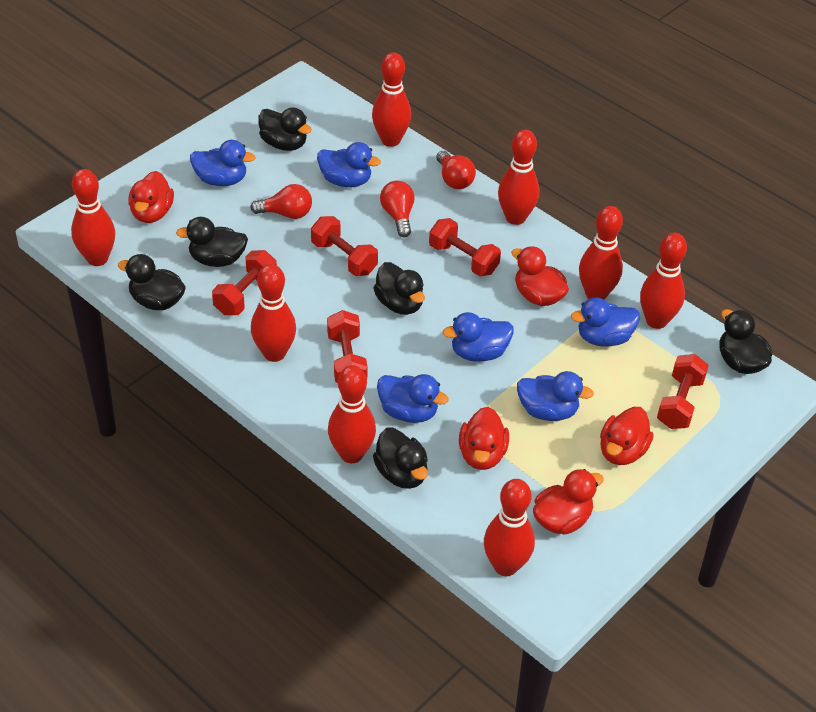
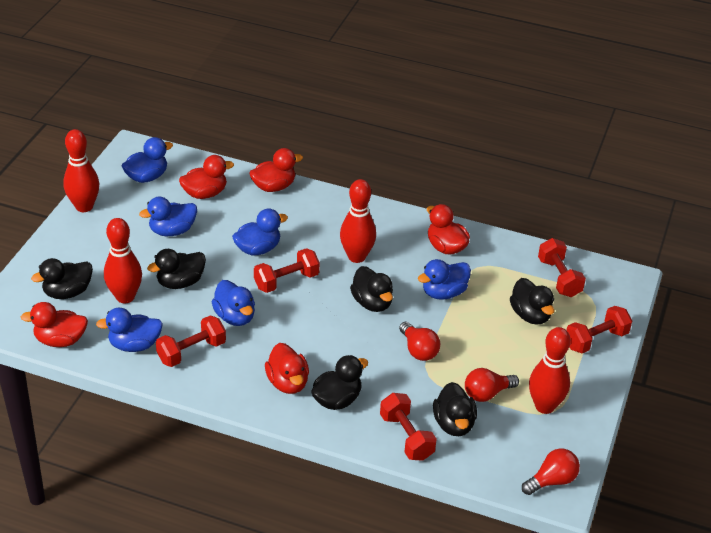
red bowling pin: [71,169,115,266] [251,264,296,362] [328,365,376,463] [372,52,411,147] [484,479,535,576] [498,130,539,225] [579,206,623,300] [640,233,687,329] = 8 -> [63,129,100,212] [104,218,142,303] [340,179,376,263] [529,327,571,414] = 4

